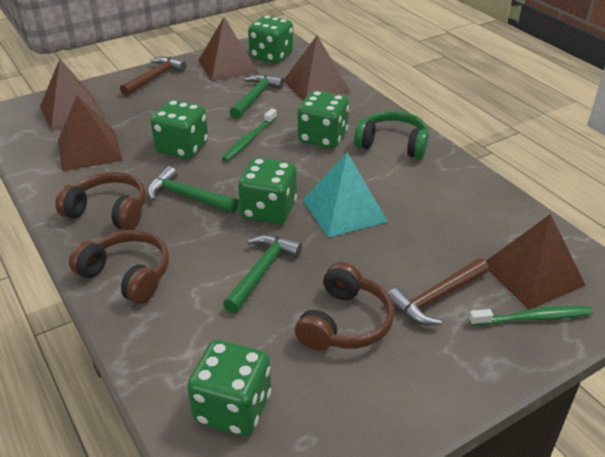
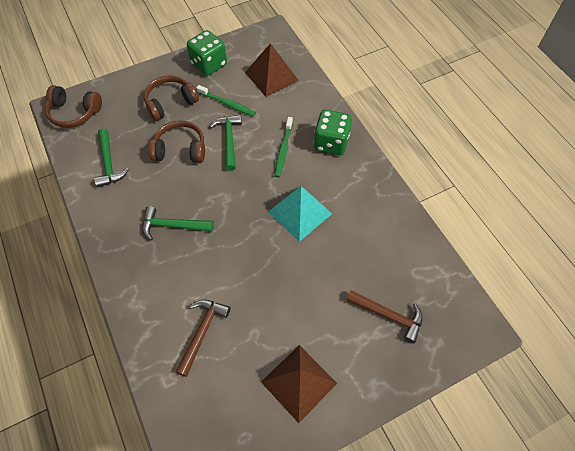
brown pyramid: [40,59,106,131] [58,96,123,172] [198,17,258,81] [284,35,350,101] [486,214,586,310] = 5 -> [245,43,299,97] [261,345,337,423] = 2
green dice: [151,100,208,159] [187,340,271,436] [238,158,297,224] [248,15,293,63] [298,90,349,149] = 5 -> [187,30,227,76] [314,110,352,155] = 2
green headphones: [354,110,429,159] = 1 -> none = 0

